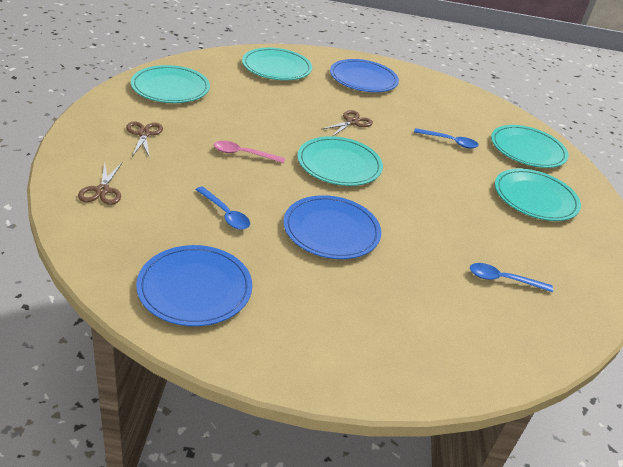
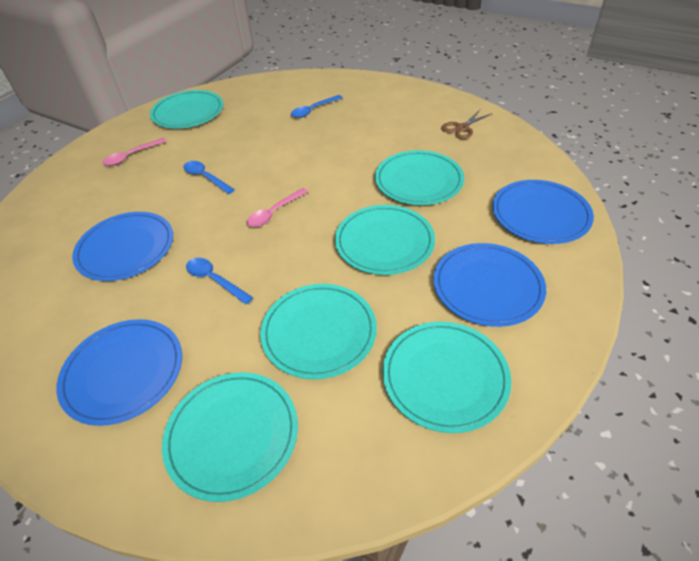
blue plate: [136,245,252,326] [283,195,381,259] [330,59,399,92] = 3 -> [56,319,182,426] [72,212,173,281] [434,243,546,327] [492,180,594,244] = 4
brown scissors: [78,163,122,205] [126,121,163,158] [321,110,373,136] = 3 -> [441,110,492,139] = 1
pink spoon: [214,141,285,163] = 1 -> [102,138,167,166] [247,188,308,227] = 2
turquoise plate: [131,65,210,103] [242,48,312,80] [297,136,383,186] [491,125,569,168] [495,168,581,221] = 5 -> [150,90,223,129] [162,372,298,502] [260,284,377,379] [335,205,435,275] [375,150,464,205] [383,322,512,433] = 6

